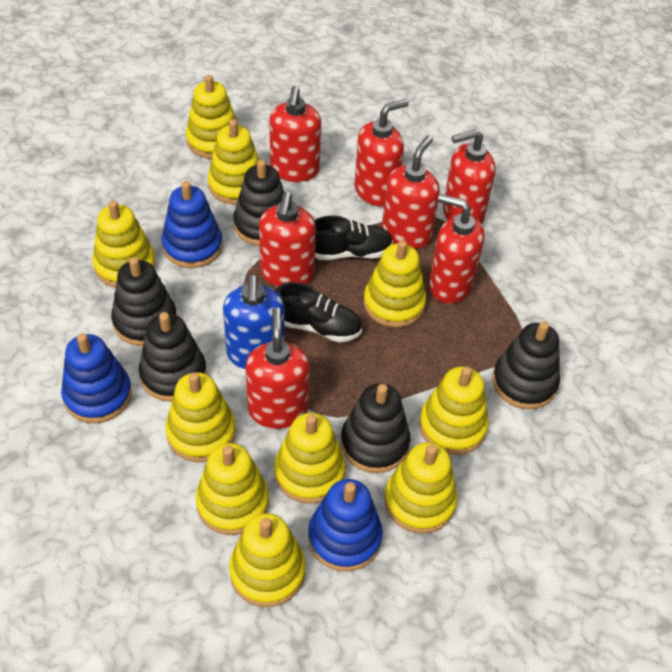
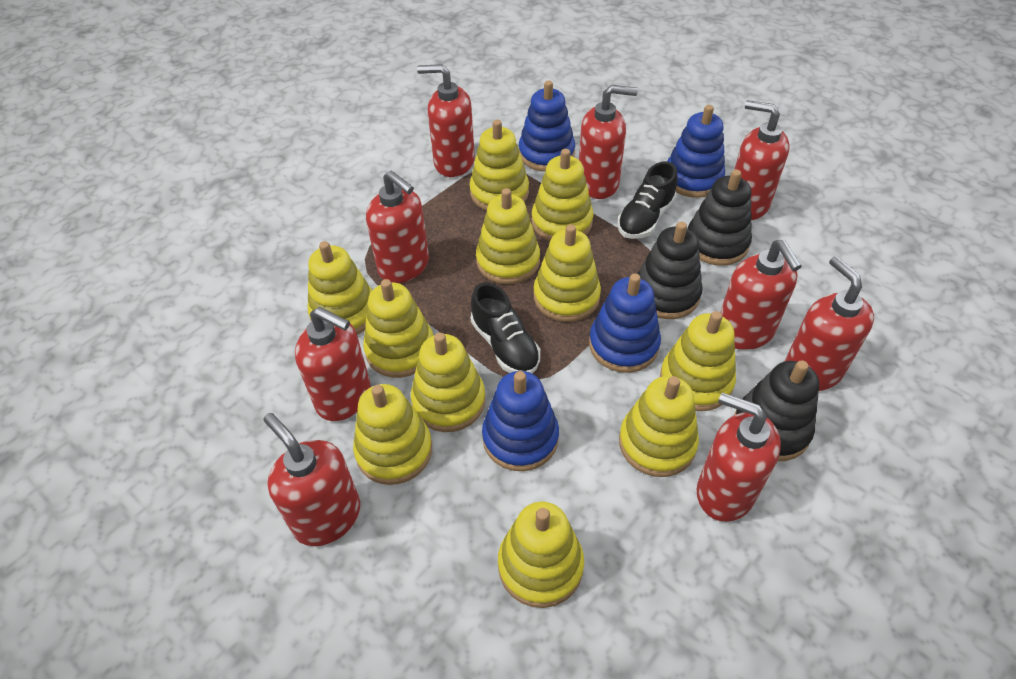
black stacking toy: [111,257,176,346] [139,312,207,402] [233,160,284,246] [341,383,410,473] [492,321,560,409] = 5 -> [637,221,702,319] [688,169,752,266] [734,360,819,461] = 3
blue soap dispenser: [223,275,285,369] = 1 -> none = 0
blue stacking toy: [61,333,132,423] [162,181,223,268] [308,479,383,571] = 3 -> [482,371,559,471] [519,80,575,172] [589,274,661,373] [667,105,725,198] = 4
red soap dispenser: [245,307,310,429] [259,192,316,287] [270,86,321,182] [354,99,409,207] [382,136,440,249] [429,194,484,304] [443,129,495,224] = 7 -> [263,413,360,546] [295,307,371,421] [366,171,429,283] [417,64,475,177] [579,85,638,199] [697,392,781,522] [720,240,802,350] [734,100,790,220] [784,256,874,391] = 9
yellow stacking toy: [92,200,156,288] [165,372,236,462] [186,75,237,159] [196,443,269,535] [208,119,259,205] [229,513,306,607] [274,413,345,504] [364,240,426,328] [384,442,457,534] [419,367,489,455] = 10 -> [308,241,372,335] [353,384,432,485] [363,279,434,378] [411,333,485,432] [469,120,529,211] [476,188,540,284] [498,502,584,608] [532,149,593,241] [534,224,601,322] [619,376,699,477] [660,311,736,411] = 11

